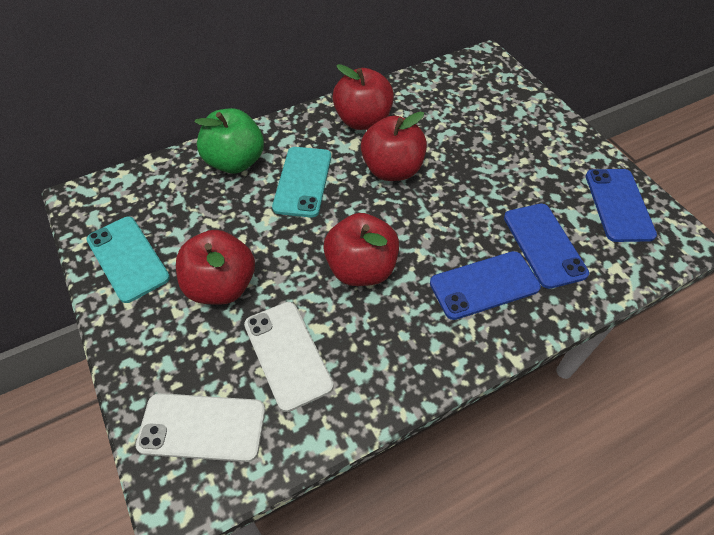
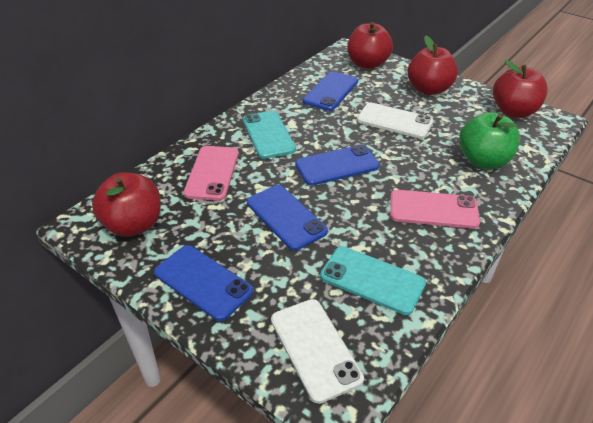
blue phone: [430,251,541,320] [504,204,589,289] [586,169,657,242] = 3 -> [154,245,253,321] [247,185,328,251] [295,145,380,186] [303,71,358,111] = 4
pink phone: none = 0 -> [183,146,239,201] [390,190,480,229] = 2

